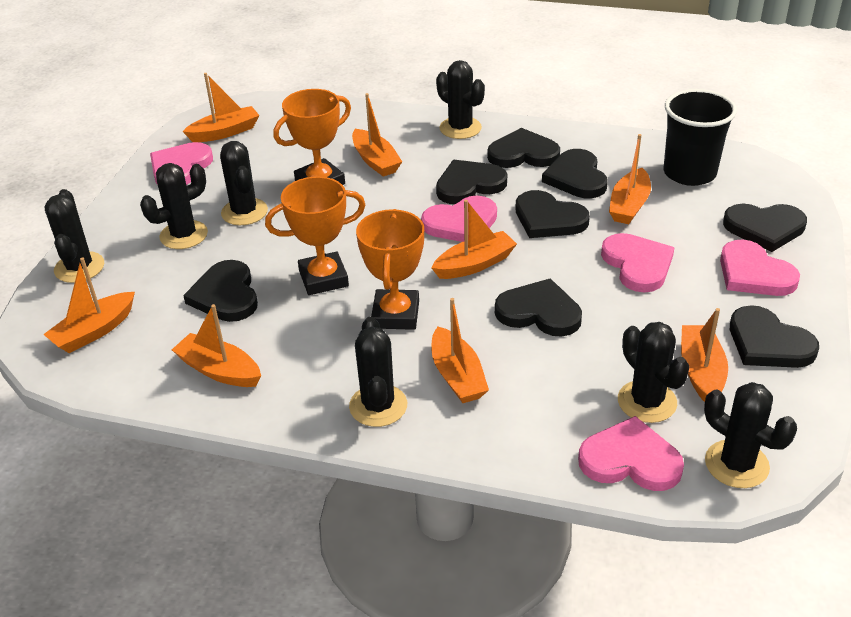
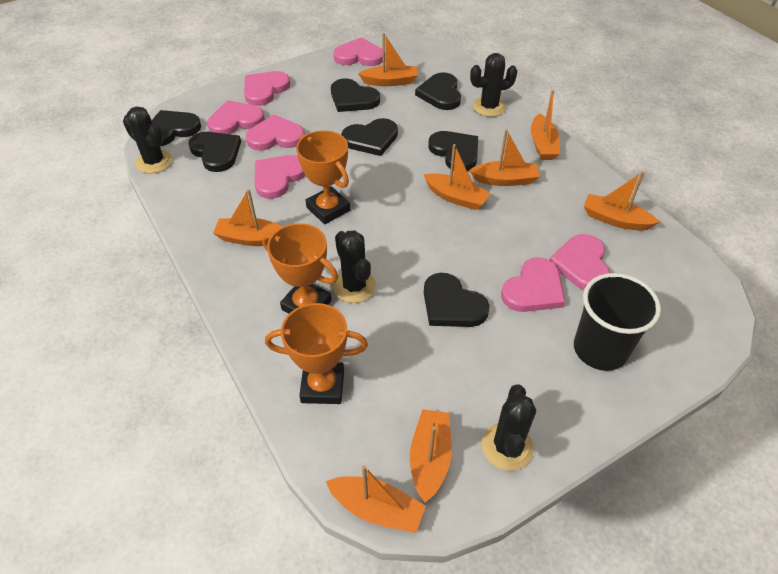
black cactus: [44,189,104,283] [140,163,208,249] [220,141,268,225] [349,317,407,427] [436,60,485,139] [618,322,690,423] [704,382,797,488] = 7 -> [123,106,173,173] [333,230,376,303] [470,53,517,117] [482,384,536,471] = 4
black heart: [183,260,258,322] [436,160,507,204] [487,128,560,168] [495,278,582,336] [516,190,590,238] [542,149,608,198] [723,204,807,252] [730,305,819,368] = 8 -> [151,110,201,146] [188,132,241,172] [331,78,380,112] [341,118,398,156] [415,72,461,110] [424,273,490,327] [428,131,478,171] = 7
pink heart: [150,142,213,185] [421,196,497,242] [578,416,684,491] [601,233,675,293] [720,239,800,296] = 5 -> [207,100,265,134] [244,71,290,106] [246,114,305,151] [254,155,305,199] [333,37,383,66] [501,257,566,312] [549,234,610,290] = 7

